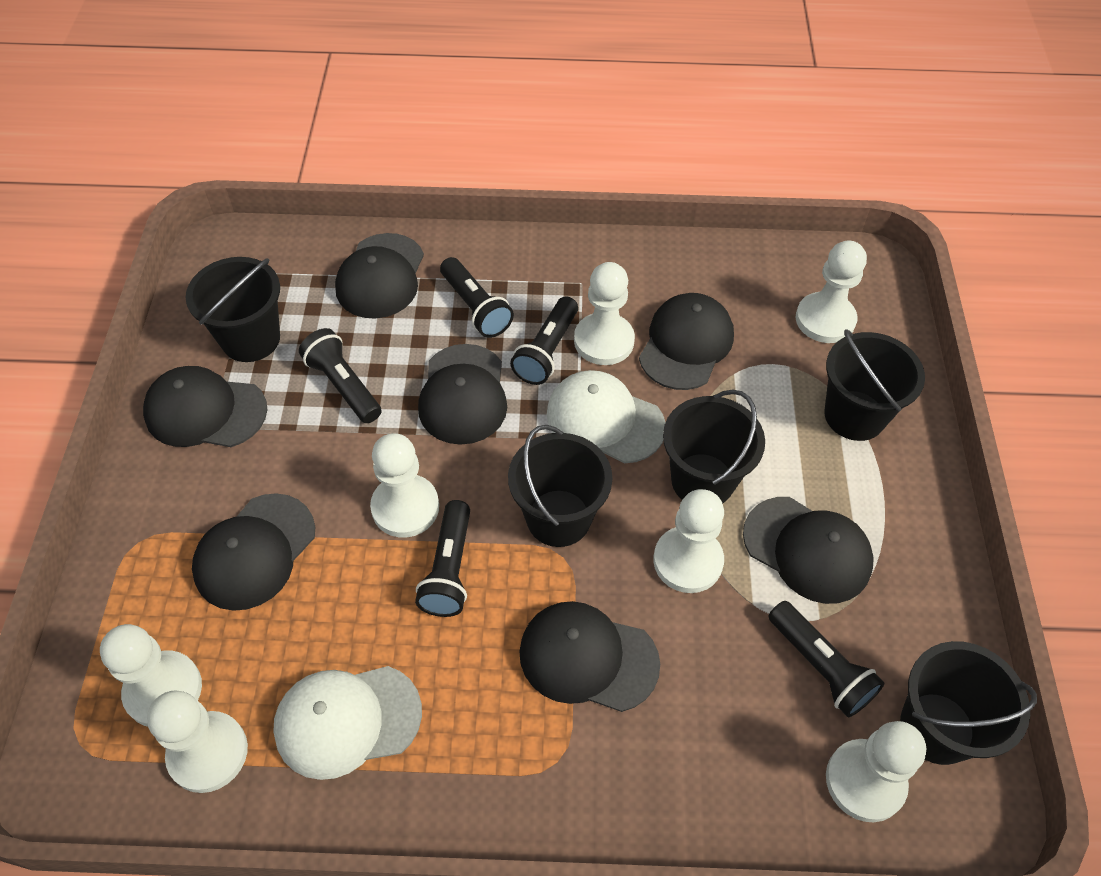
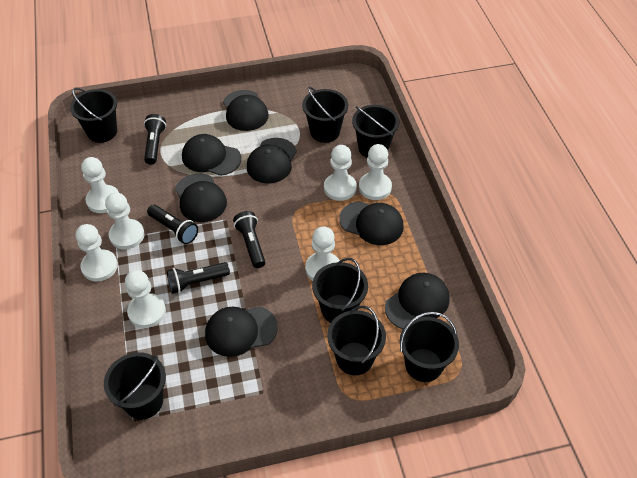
black bucket: [186,257,280,362] [508,425,612,547] [663,390,765,504] [825,329,925,441] [900,641,1037,765] = 5 -> [70,88,117,143] [104,352,166,420] [302,87,348,143] [312,258,368,323] [327,306,386,375] [352,105,399,158] [400,312,459,382] = 7
black flashlight: [299,328,382,423] [415,500,470,617] [440,257,514,338] [510,296,578,385] [768,601,884,717] = 5 -> [144,114,166,165] [147,204,198,244] [167,262,230,294] [233,211,265,268] = 4
white cap: [273,666,422,780] [547,370,666,463] = 2 -> none = 0

